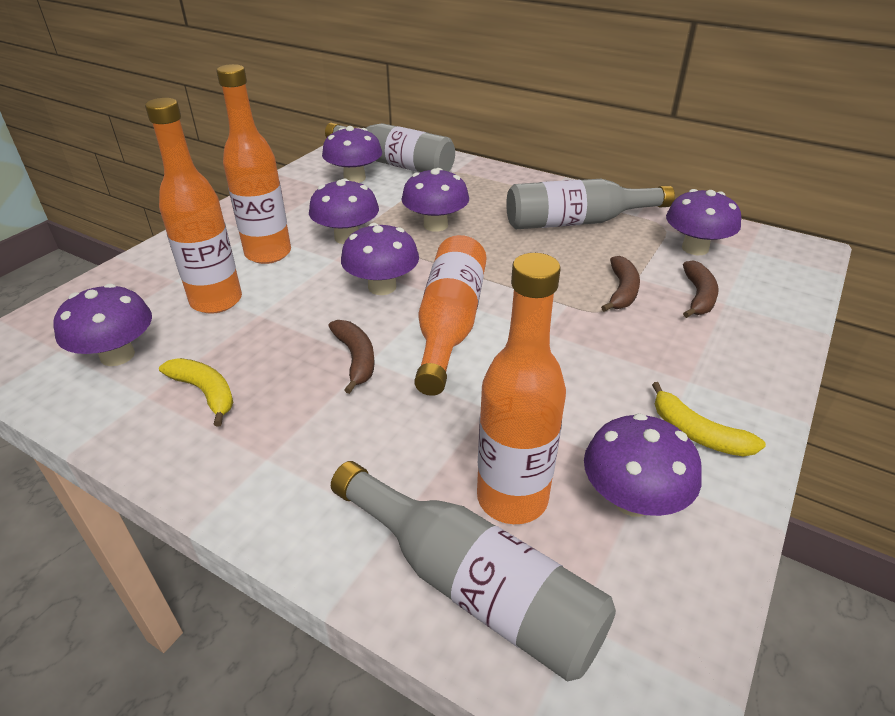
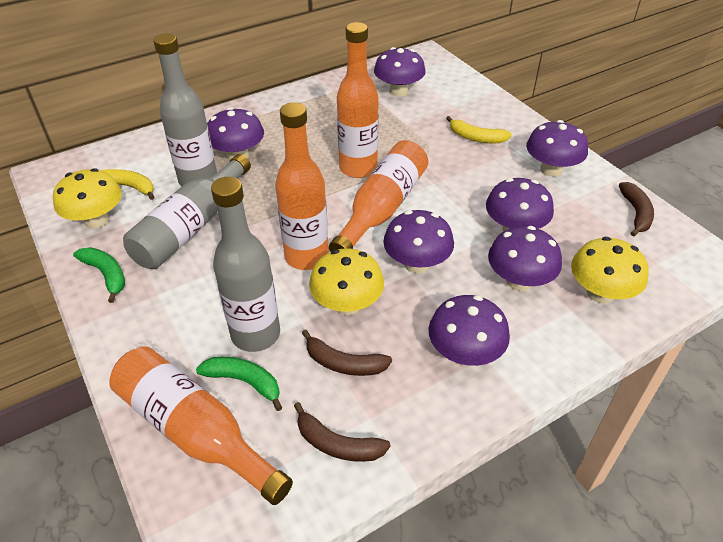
green banana: none = 0 -> [73,247,125,303] [196,357,282,411] = 2
yellow mushroom: none = 0 -> [53,168,122,228] [309,248,384,315] [571,237,649,304] = 3

